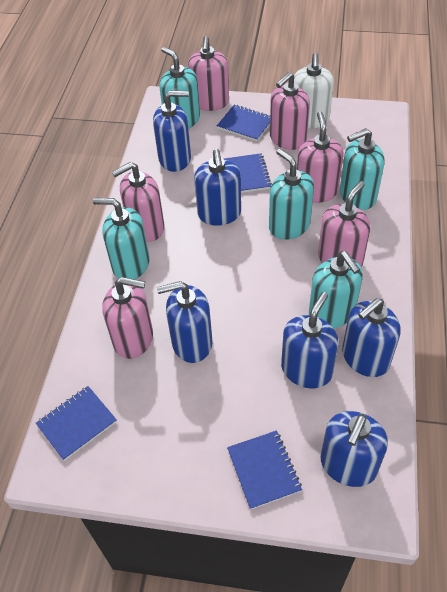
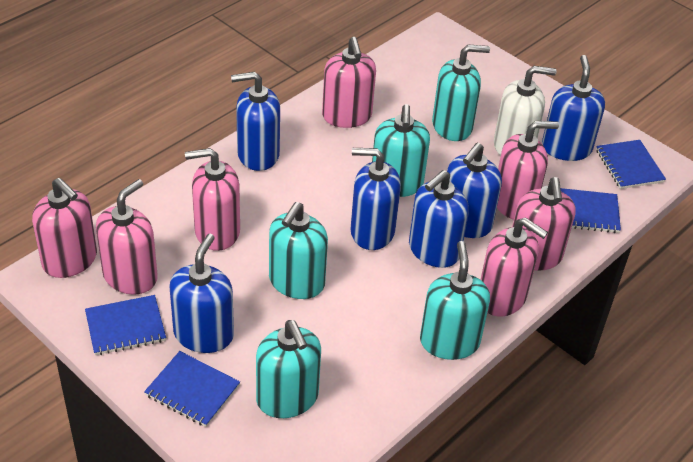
pink soap dispenser: [102,277,153,359] [112,162,165,242] [188,36,229,111] [270,72,310,150] [297,112,344,203] [318,181,370,267] = 6 -> [32,178,97,278] [96,179,158,295] [185,148,240,251] [322,37,376,128] [481,217,548,316] [497,121,559,220] [512,177,576,271] = 7

